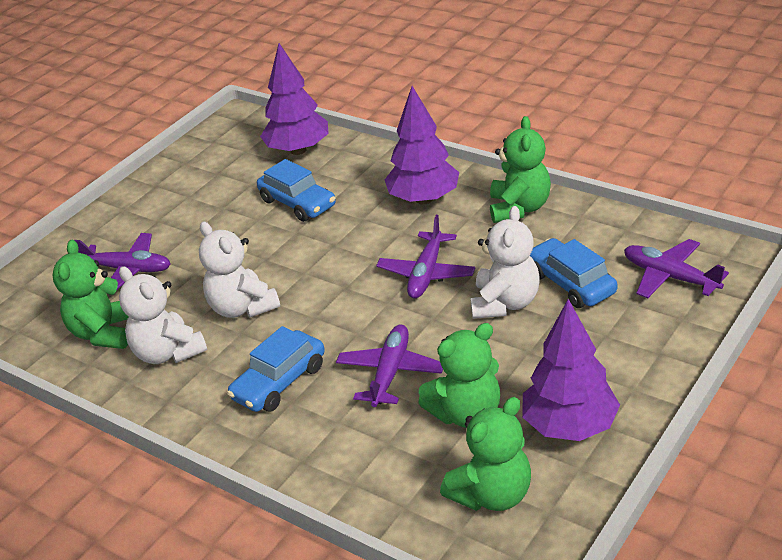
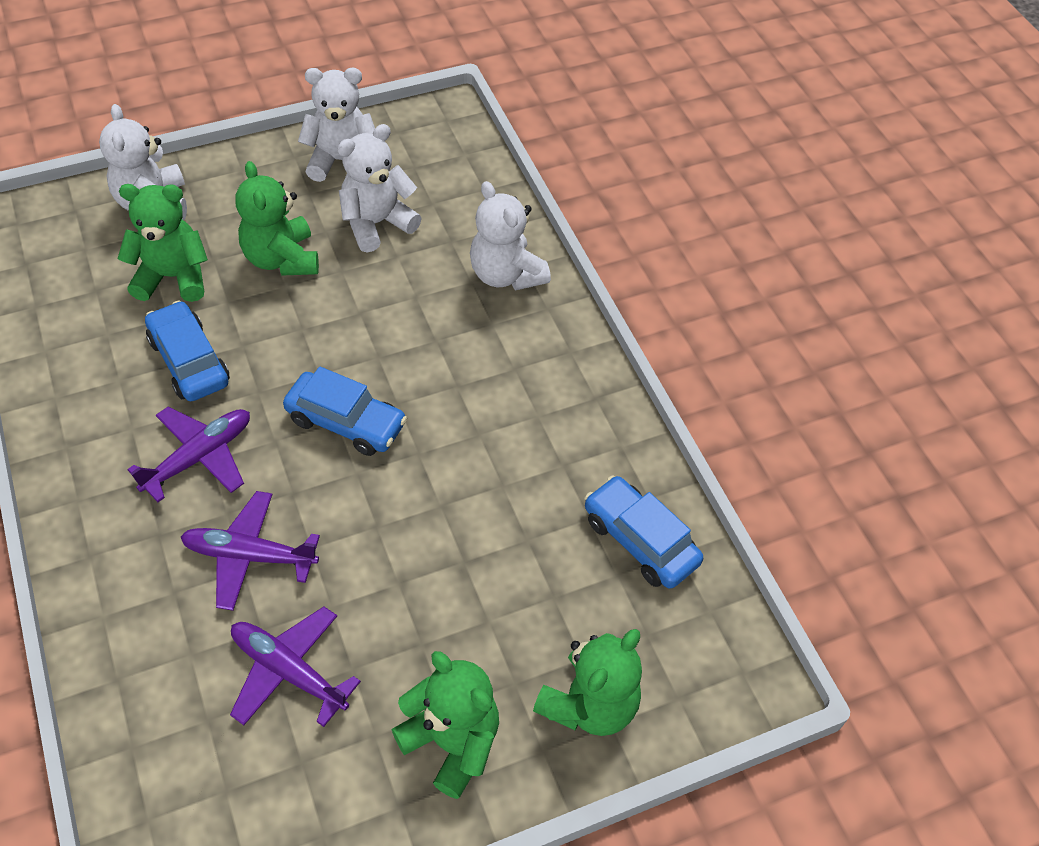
purple plane: [74,233,170,289] [336,324,443,407] [376,215,475,299] [624,239,729,298] = 4 -> [127,406,250,502] [181,491,320,611] [230,606,361,727] = 3
purple tree: [260,43,329,155] [385,86,459,205] [522,299,620,441] = 3 -> none = 0
white teddy bear: [119,266,207,364] [199,222,280,318] [470,206,539,319] = 3 -> [99,104,187,220] [298,68,375,182] [337,124,422,252] [470,181,551,290] = 4

